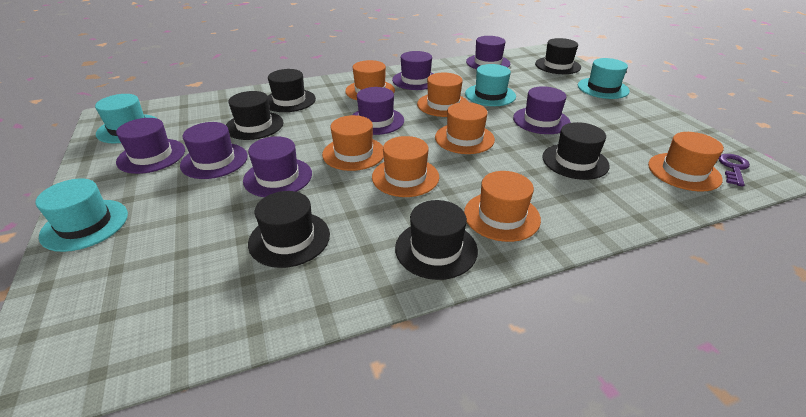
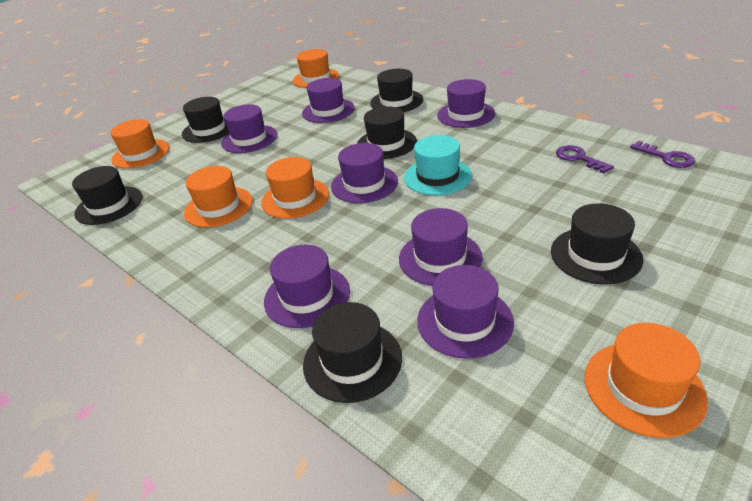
orange hat: [322,115,384,171] [345,60,395,100] [372,136,439,197] [417,73,468,117] [435,102,495,154] [464,171,541,242] [648,132,724,192] = 7 -> [111,119,170,169] [184,166,253,228] [261,157,329,219] [293,49,339,88] [585,323,708,438] = 5
purple key: [718,154,750,187] = 1 -> [556,145,614,174] [630,141,695,168] = 2
turquoise hat: [35,178,128,252] [95,94,156,143] [465,64,516,106] [578,58,630,99] = 4 -> [404,135,472,195] = 1

